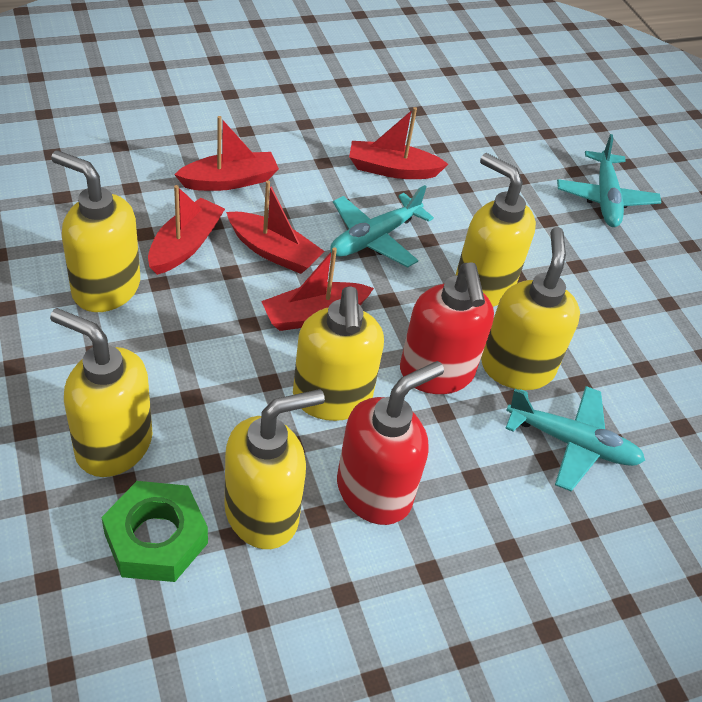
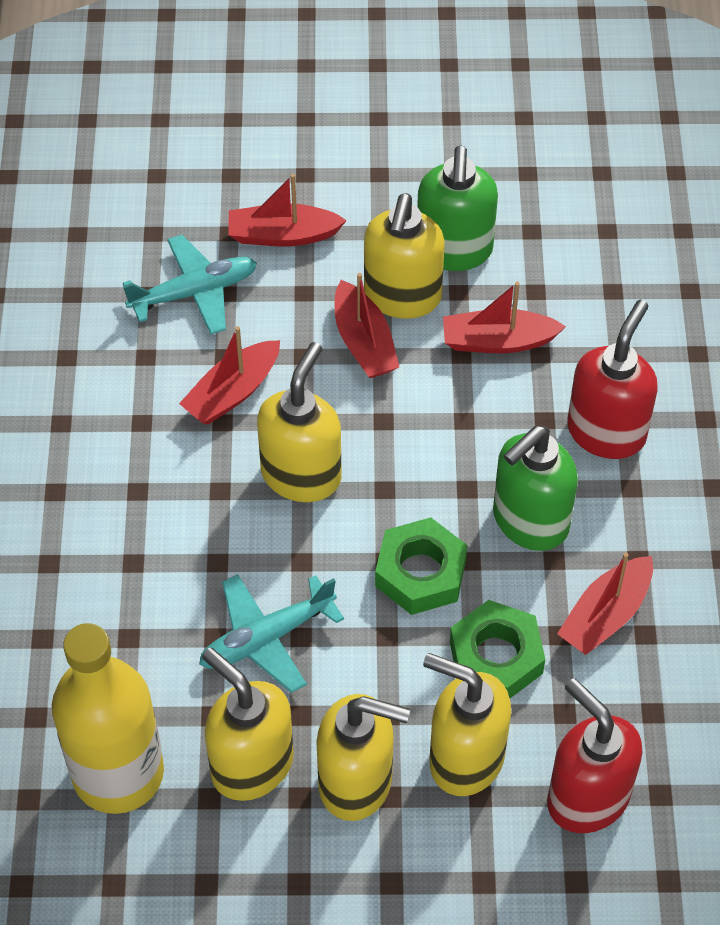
green nut: [101,481,208,582] = 1 -> [375,517,468,615] [450,600,545,698] = 2
green soap dispenser: none = 0 -> [417,145,498,271] [493,426,578,551] = 2
turquoise plane: [330,185,434,267] [505,386,645,491] [557,134,662,227] = 3 -> [123,235,257,335] [199,574,344,693] = 2
yellow bottle: none = 0 -> [52,623,164,814] = 1
yellow soap dispenser: [50,308,153,477] [51,150,140,312] [225,389,325,549] [293,287,384,421] [455,153,536,307] [481,227,580,390] = 6 -> [202,648,294,801] [257,342,342,502] [316,694,410,821] [364,193,445,319] [423,653,511,796] = 5

